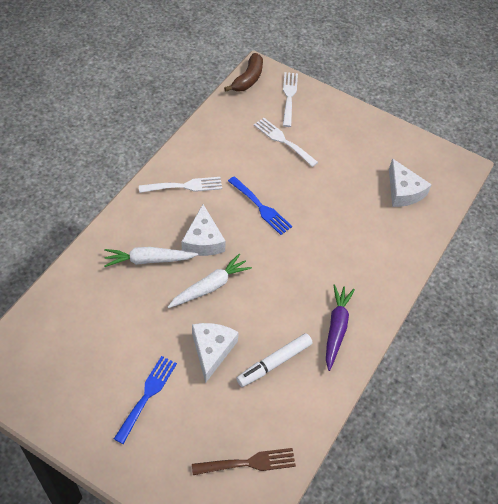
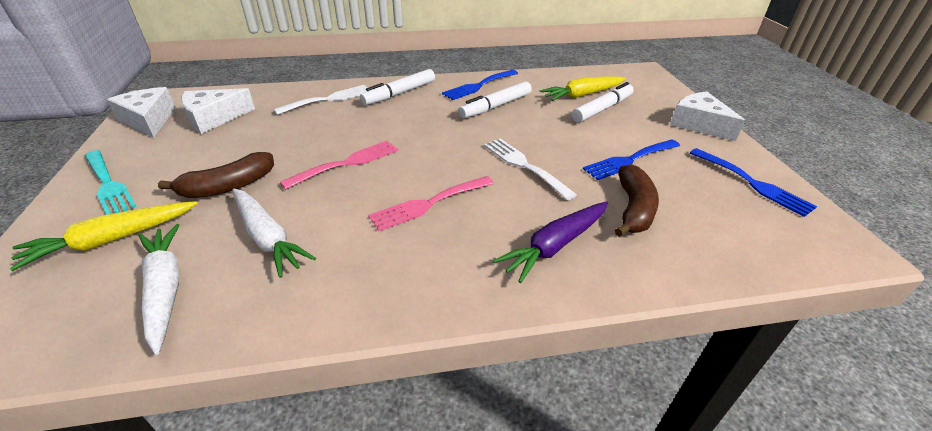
blue fork: [114,356,177,444] [228,176,292,235] = 2 -> [442,70,518,100] [583,139,680,180] [690,148,817,217] = 3
brown banana: [224,53,263,92] = 1 -> [158,152,274,198] [615,164,659,237] = 2
brown fork: [192,448,296,475] = 1 -> none = 0
pink fork: none = 0 -> [280,141,398,190] [368,176,494,231] = 2
turquoise fork: none = 0 -> [85,150,137,215] = 1
white fork: [139,177,222,193] [254,118,318,167] [283,72,298,127] = 3 -> [273,85,367,115] [484,138,577,201] = 2
white marker: [236,333,313,387] = 1 -> [360,69,435,105] [458,81,532,119] [572,82,634,123] = 3
yellow carrot: none = 0 -> [10,201,198,271] [540,76,626,101] = 2

